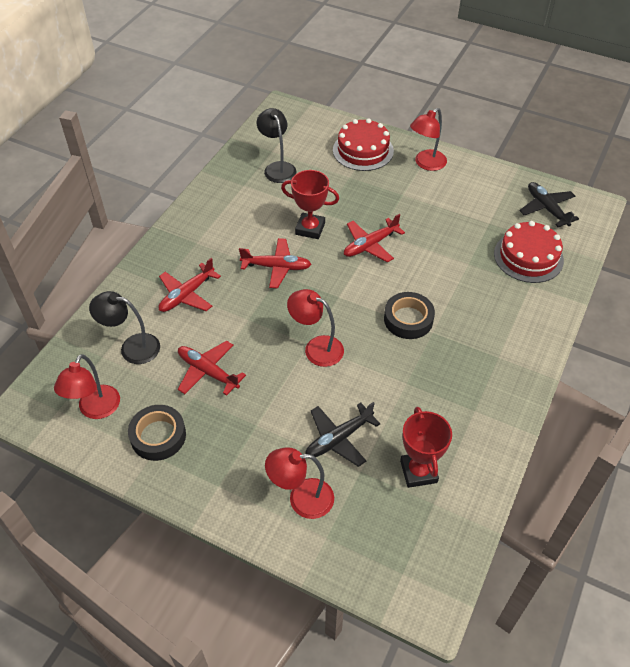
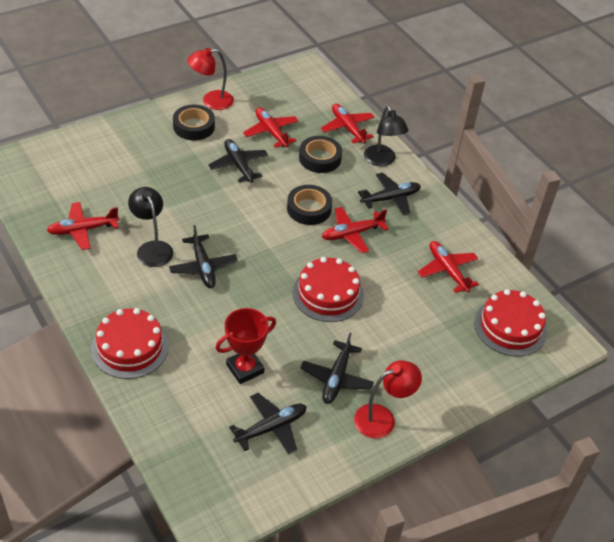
black plane: [305,402,380,467] [519,182,579,227] = 2 -> [169,225,238,288] [208,139,268,183] [229,393,307,455] [300,333,374,404] [358,173,421,216] = 5
black tape: [128,405,186,461] [384,292,435,339] = 2 -> [173,105,215,140] [287,185,332,225] [299,136,342,173] = 3
red cake: [333,119,394,171] [494,221,564,283] = 2 -> [91,308,169,379] [292,257,364,322] [474,289,547,356] = 3
red lamp: [54,354,120,419] [265,447,334,519] [287,289,344,367] [410,108,447,171] = 4 -> [187,48,234,110] [354,360,422,438] = 2
red plane: [159,258,221,312] [178,341,246,396] [239,238,312,289] [344,214,405,263] = 4 -> [47,202,119,250] [243,107,299,148] [321,104,375,144] [322,207,388,253] [418,241,479,293] = 5
red trophy: [281,170,339,239] [400,407,452,488] = 2 -> [215,308,276,384] = 1

